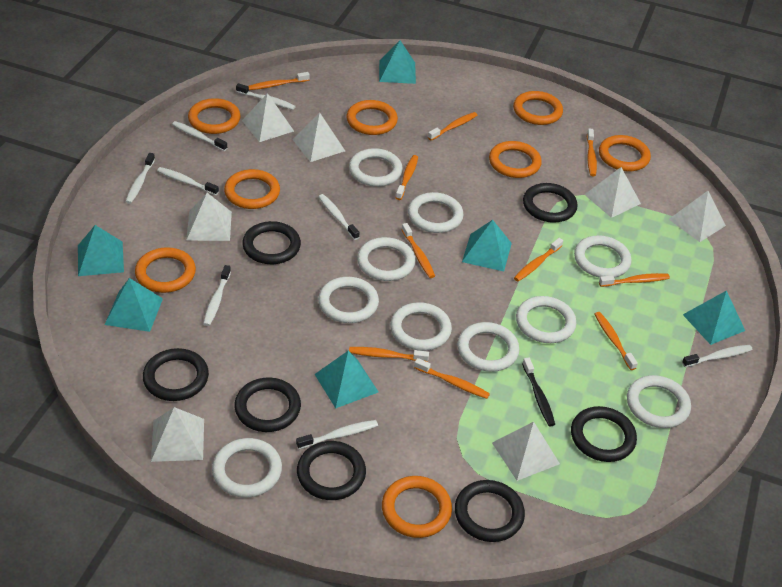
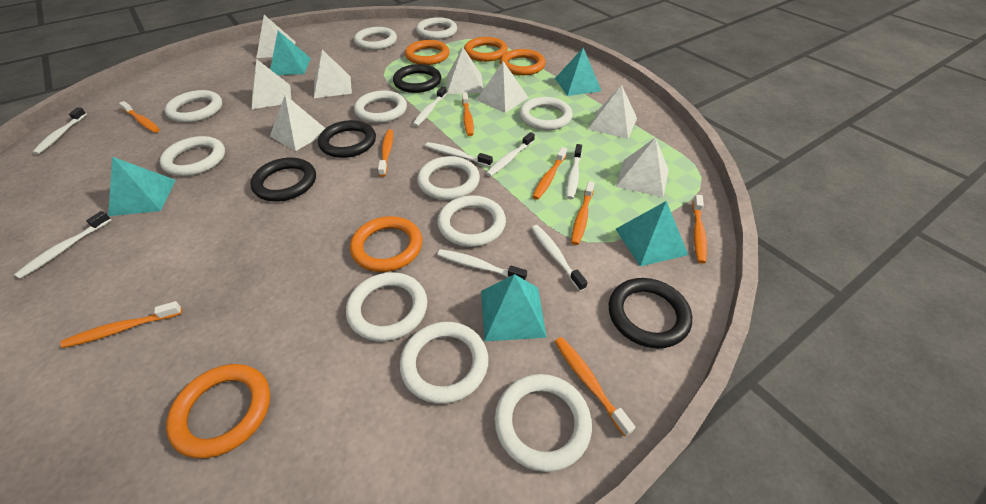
black ring: [143,348,209,401] [234,378,301,432] [242,221,301,264] [297,441,366,500] [455,480,525,542] [523,183,578,223] [571,406,637,462] = 7 -> [250,157,316,201] [318,120,376,158] [393,64,441,93] [609,278,692,348] = 4
black toothbrush: [522,358,555,426] = 1 -> none = 0
orange ring: [135,247,196,293] [188,98,240,134] [224,169,280,209] [346,100,398,135] [382,476,452,538] [489,141,542,178] [513,91,563,125] [599,135,651,171] = 8 -> [166,364,270,458] [350,216,422,272] [405,40,449,65] [464,37,508,62] [500,49,545,75] = 5
orange toothbrush: [248,72,310,90] [349,347,429,362] [396,155,418,200] [401,223,435,278] [414,358,490,399] [428,112,477,140] [514,238,563,282] [587,129,597,176] [595,312,638,370] [599,273,670,287] = 10 -> [61,301,182,348] [119,101,160,133] [378,129,393,177] [462,92,474,136] [532,147,567,200] [554,337,635,436] [571,181,595,245] [692,195,707,264] = 8
turquoise pyramid: [78,225,124,276] [104,278,163,332] [315,350,378,408] [379,40,416,84] [462,220,512,271] [683,290,745,345] = 6 -> [108,157,176,216] [270,31,311,75] [481,274,547,341] [555,48,601,96] [616,201,688,266] = 5
white pyramid: [151,407,204,462] [186,193,232,241] [242,93,294,142] [292,113,345,162] [492,422,560,481] [584,167,641,218] [668,191,726,242] = 7 -> [252,59,291,109] [256,15,296,58] [270,95,325,151] [314,50,352,98] [447,47,483,94] [477,61,529,113] [588,85,637,139] [616,137,669,198] = 8
white ring: [212,438,282,498] [318,277,379,323] [349,148,403,187] [357,237,416,281] [390,302,452,351] [408,192,463,233] [457,322,519,372] [516,296,577,343] [574,235,631,278] [627,375,691,428] = 10 -> [160,136,225,176] [165,90,222,123] [346,272,427,341] [354,27,397,50] [354,90,407,123] [400,322,488,404] [416,17,457,40] [417,156,480,200] [437,196,506,247] [495,374,592,472] [519,97,573,130] = 11

